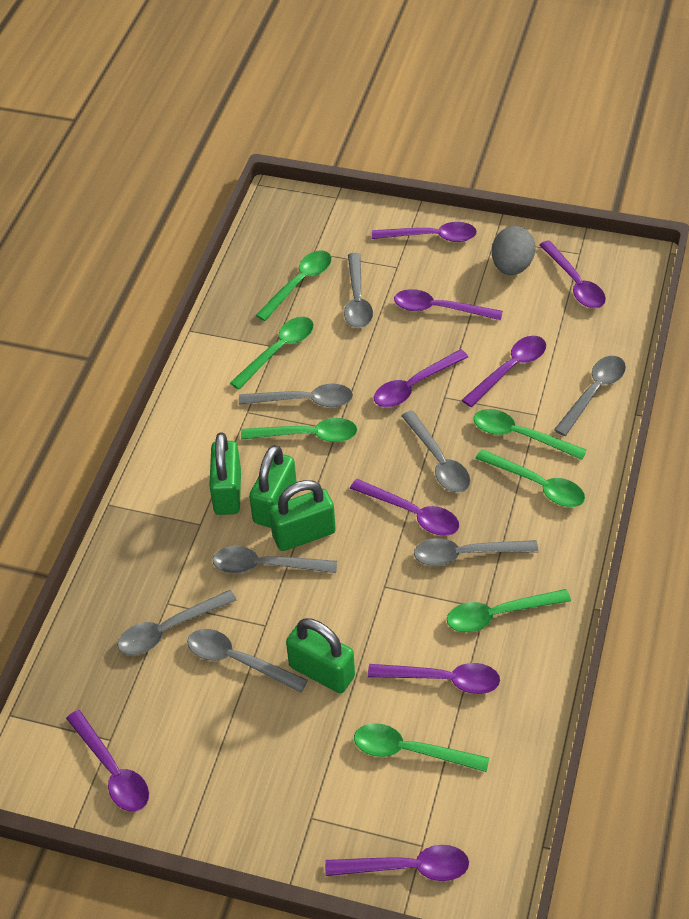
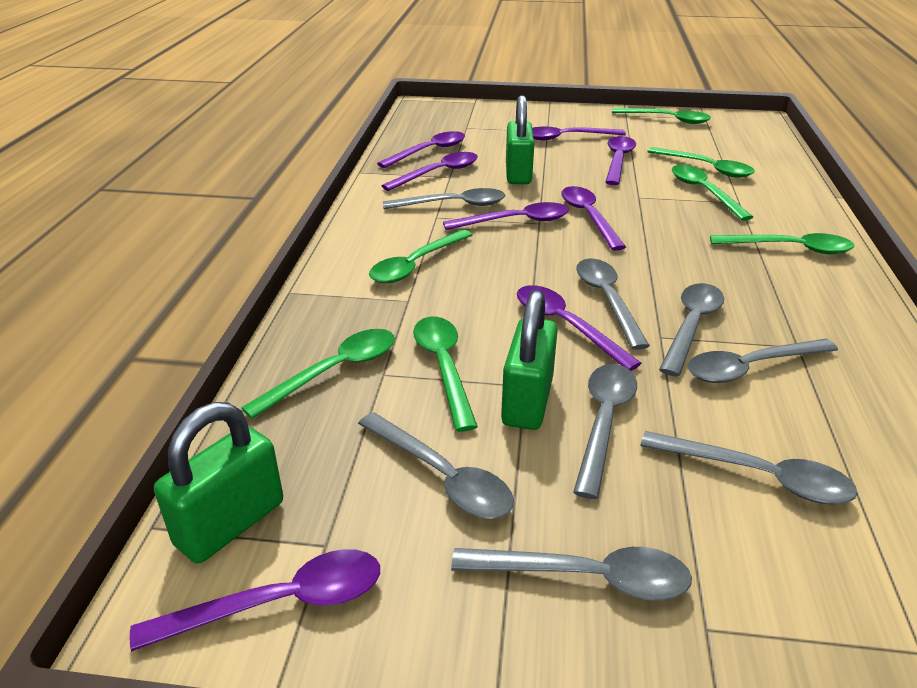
green padlock: [209,432,241,515] [249,445,297,528] [269,480,336,551] [286,618,355,693] = 4 -> [154,402,283,564] [501,290,558,430] [506,95,534,184] = 3
grey egg: [492,226,536,275] = 1 -> none = 0
purple spoon: [66,710,149,812] [325,845,469,881] [350,479,459,536] [368,663,500,694] [372,222,477,242] [374,349,468,407] [394,289,503,320] [462,336,546,407] [540,240,606,308] = 9 -> [130,549,380,652] [377,131,465,168] [382,152,478,191] [443,202,569,230] [517,285,642,371] [532,127,626,140] [561,186,626,251] [605,136,636,185] = 8

